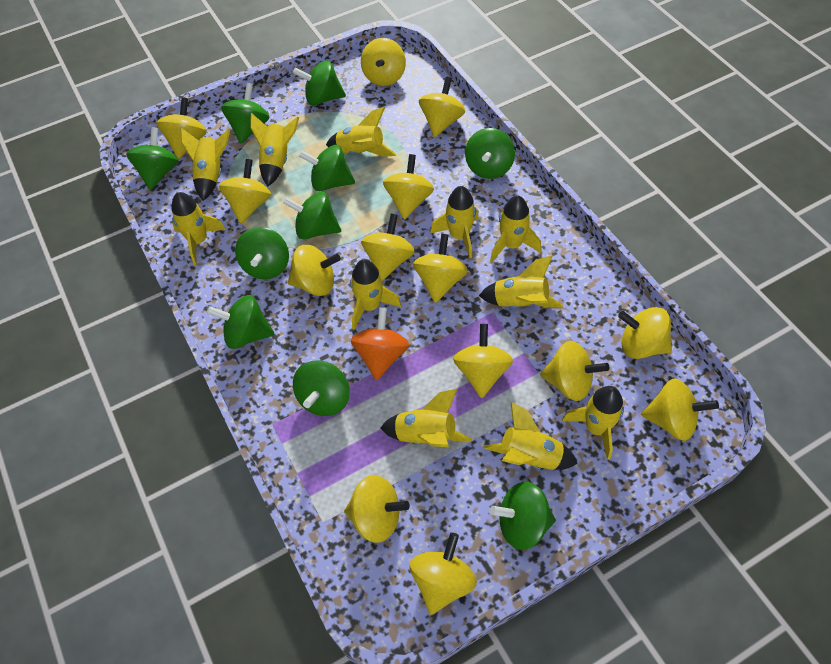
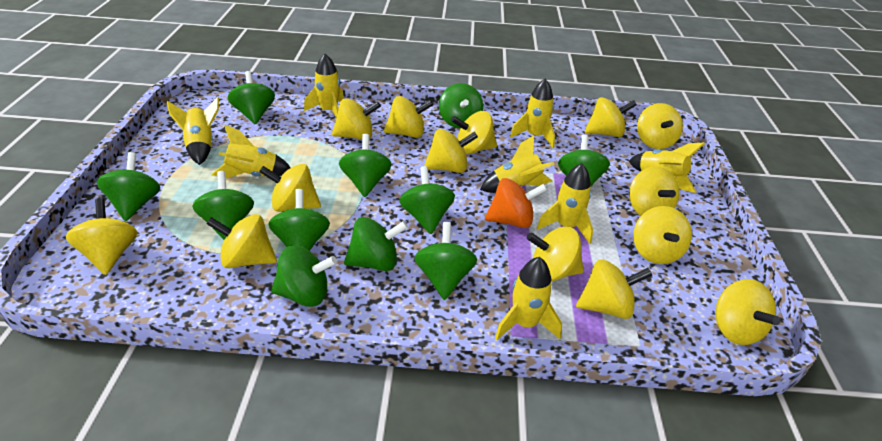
green spinning top: [126,127,178,190] [207,295,275,349] [221,83,269,143] [235,227,289,279] [283,192,341,239] [293,61,346,105] [293,360,350,416] [299,145,355,191] [465,128,515,179] [490,482,556,550] = 10 -> [97,152,160,221] [192,171,254,240] [228,71,275,124] [268,189,330,251] [271,245,337,307] [339,134,392,197] [344,217,408,271] [399,166,455,234] [414,222,477,300] [439,83,483,128] [558,135,610,186] = 11
yellow rocket: [171,192,226,265] [181,128,230,201] [250,113,299,186] [326,107,397,157] [350,259,401,330] [381,389,472,447] [431,186,479,258] [479,256,563,308] [483,402,578,470] [490,195,541,262] [562,386,624,460] = 11 -> [167,97,219,165] [212,125,290,178] [304,54,344,118] [480,135,555,193] [495,257,562,340] [510,79,555,148] [537,163,593,244] [629,143,705,193] = 8

